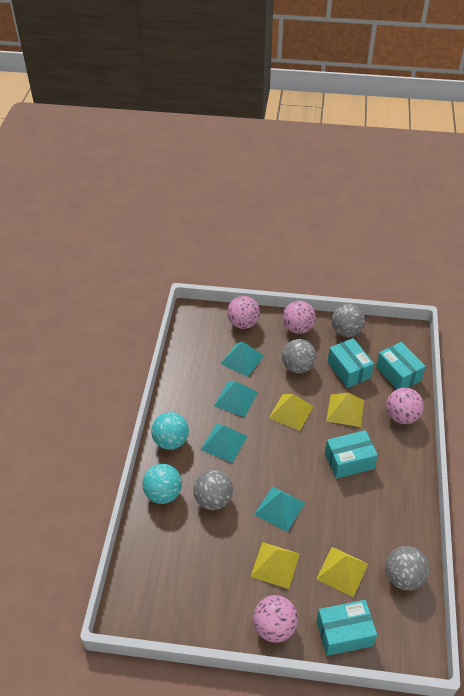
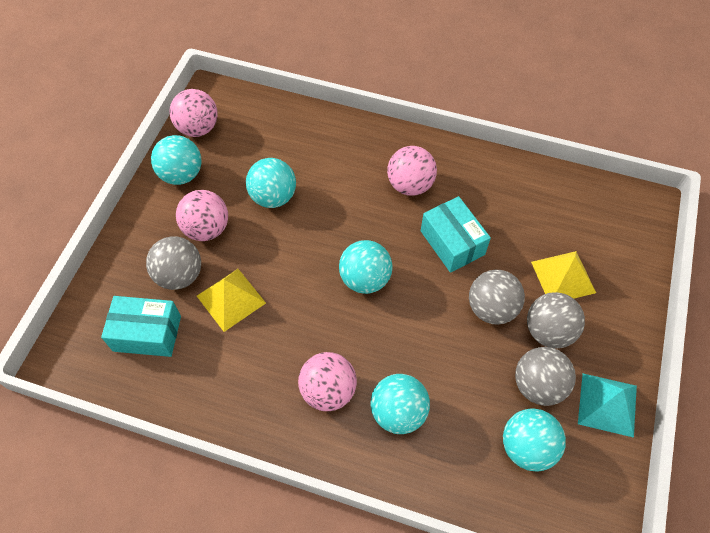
turquoise ball: [142,464,182,504] [151,412,189,450] = 2 -> [151,135,202,185] [246,158,296,208] [339,240,392,294] [371,374,430,434] [503,408,566,471] = 5
turquoise box: [316,600,377,656] [325,430,378,479] [328,338,374,388] [376,342,426,389] = 4 -> [101,296,181,357] [421,196,491,273] = 2
turquoise pyramid: [201,424,247,463] [214,381,258,417] [220,341,264,377] [254,487,305,532] = 4 -> [578,373,637,438] = 1
yellow pyramid: [251,542,300,589] [269,394,314,431] [316,547,368,597] [326,393,364,427] = 4 -> [197,269,266,332] [531,251,596,299] = 2

